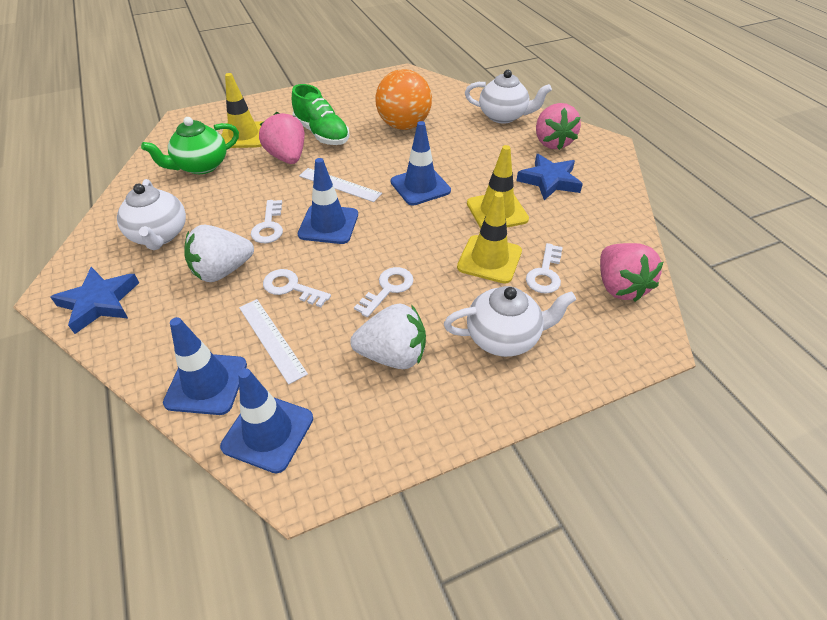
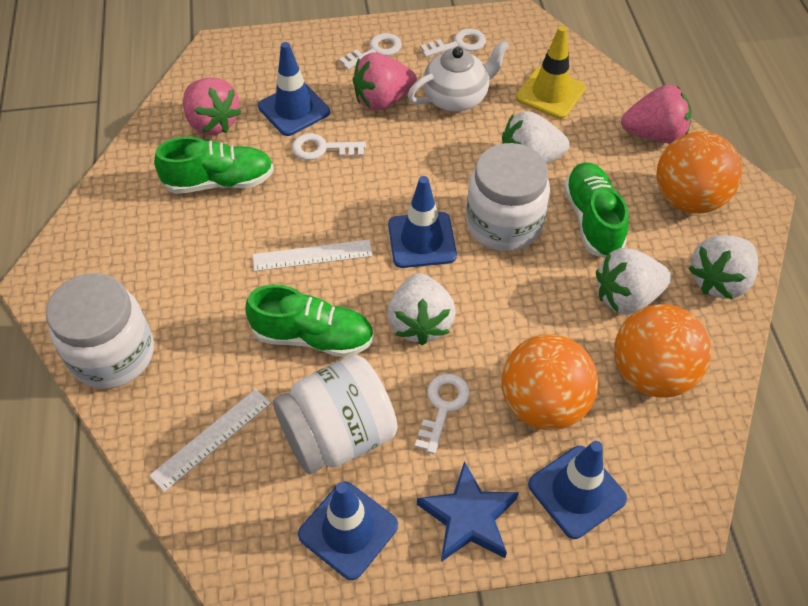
blue star: [50,267,139,334] [516,154,583,200] = 2 -> [417,461,519,562] = 1
green shoe: [292,84,350,145] = 1 -> [154,137,274,194] [246,284,374,357] [564,163,629,258] = 3
green teapot: [141,117,239,174] = 1 -> none = 0
orange ball: [375,69,432,130] = 1 -> [502,334,598,430] [614,304,711,398] [657,131,742,214] = 3
white jar: none = 0 -> [46,273,154,389] [273,355,397,474] [466,143,550,251] = 3
white strawberry: [184,225,254,282] [350,303,426,369] = 2 -> [387,273,456,345] [502,111,569,164] [596,248,672,314] [688,235,758,299] = 4
white teapot: [117,179,186,250] [444,286,576,357] [465,70,552,123] = 3 -> [408,40,510,112] = 1
yellow traffic cone: [221,73,264,148] [457,192,522,284] [467,145,529,228] = 3 -> [516,26,586,119] = 1

